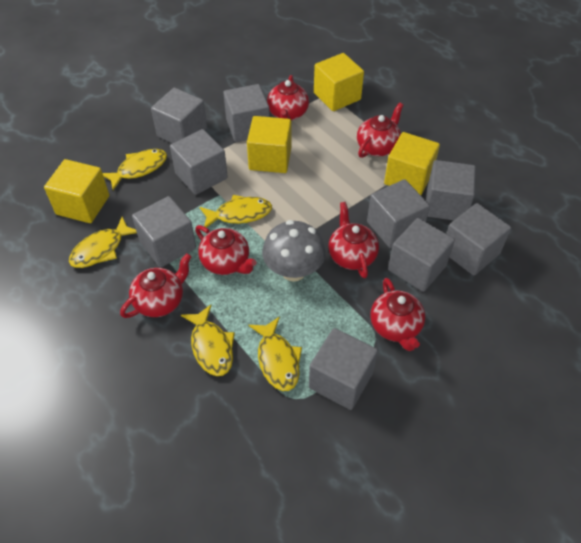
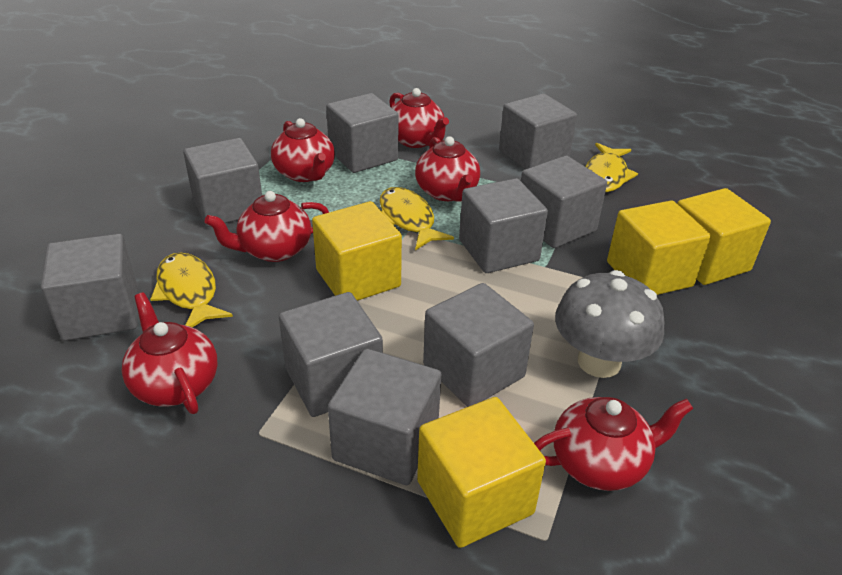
yellow fish: [69,217,137,268] [103,149,167,190] [181,305,235,376] [200,195,272,228] [249,316,302,391] = 5 -> [150,253,233,328] [380,187,454,250] [585,143,638,192] = 3

